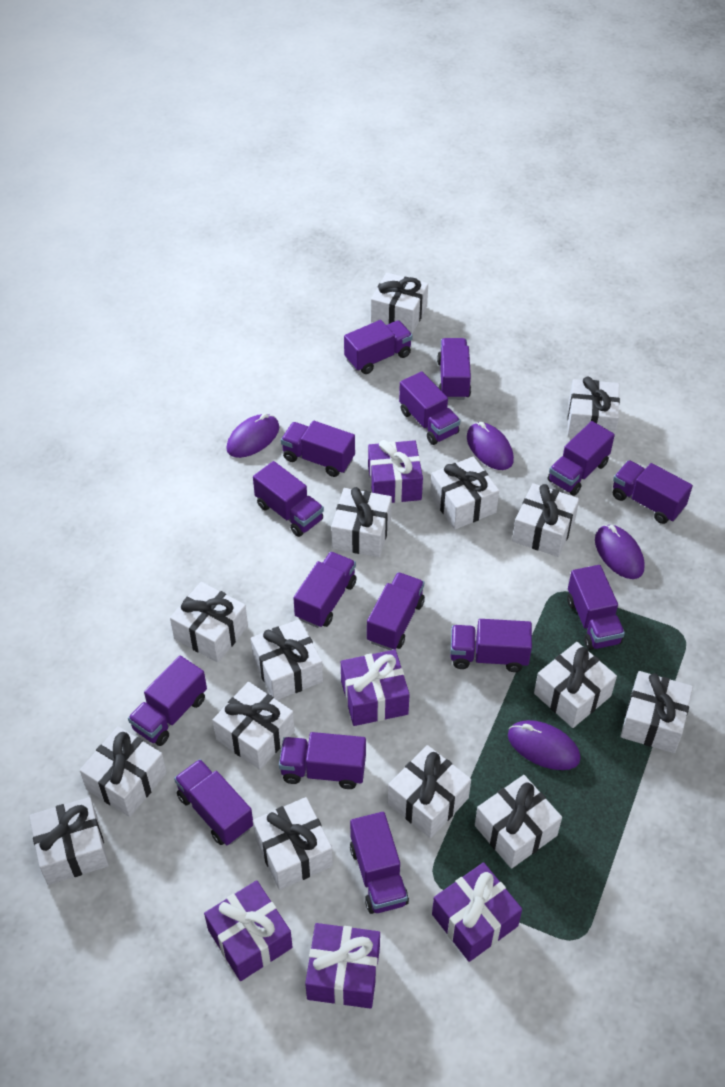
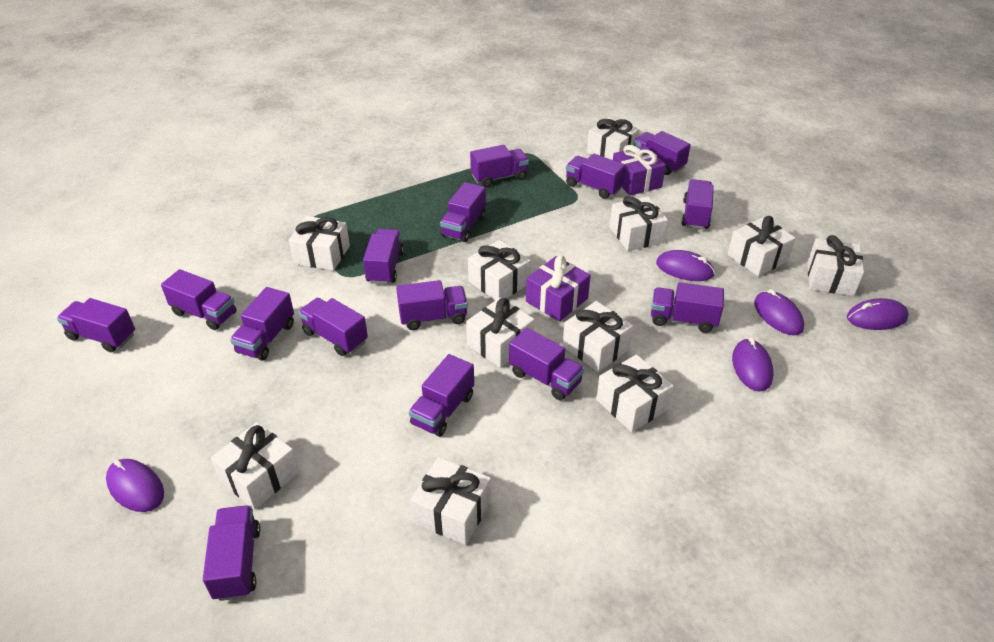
purple gift: [204,880,293,981] [305,923,380,1009] [341,650,410,726] [368,440,423,503] [432,862,522,962] = 5 -> [526,256,591,321] [613,145,666,196] = 2
purple mouse: [226,413,279,458] [467,422,514,470] [508,720,580,770] [595,525,645,579] = 4 -> [106,459,164,512] [656,250,715,281] [732,338,773,391] [754,289,804,335] [847,298,909,330] = 5
white gift: [29,797,109,885] [80,726,167,817] [170,582,248,663] [213,682,295,770] [250,619,323,700] [253,797,333,890] [331,487,392,557] [371,273,428,333] [388,745,471,838] [430,456,499,529] [475,775,562,869] [512,483,579,557] [534,642,617,728] [567,377,620,438] [621,671,693,753] = 15 -> [211,422,299,510] [289,216,350,271] [410,457,491,545] [466,297,534,368] [468,240,531,300] [563,301,633,372] [587,117,640,160] [596,355,674,432] [610,196,668,251] [728,216,796,277] [808,235,864,296] = 11

